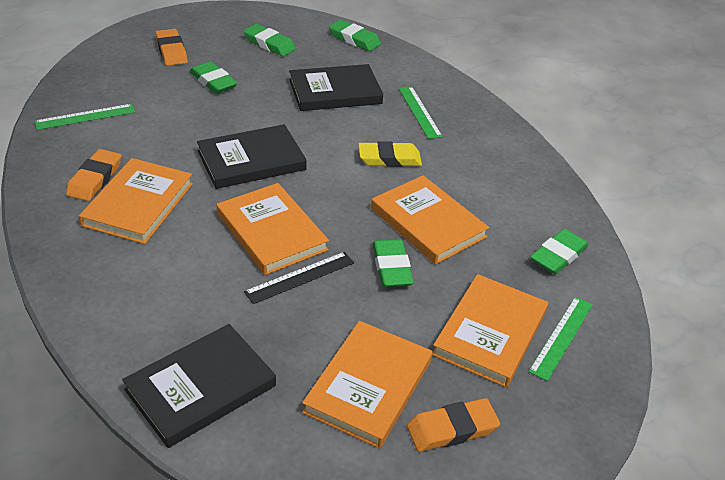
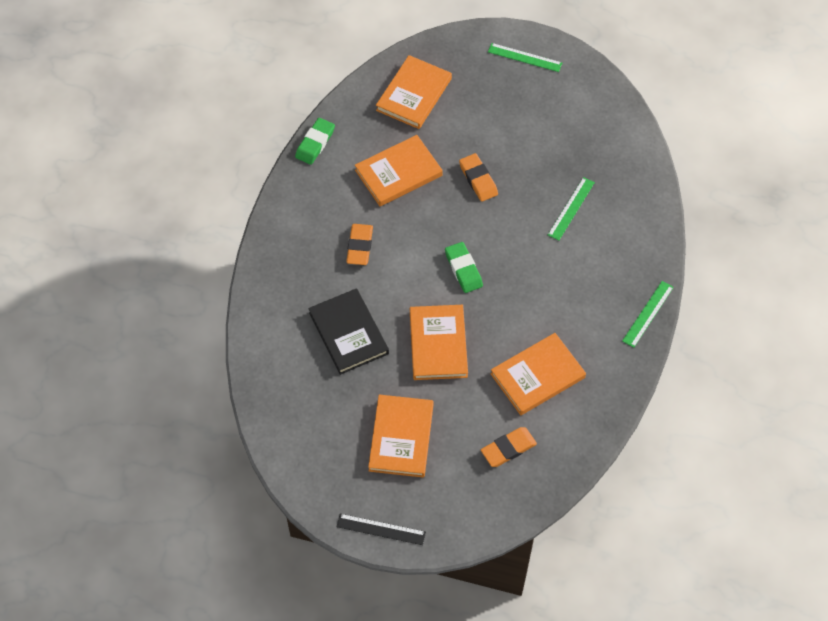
black book: [122,324,276,448] [197,124,307,189] [289,64,383,111] = 3 -> [308,288,389,375] = 1
green eraser: [189,61,237,94] [243,24,296,57] [329,20,381,51] [372,239,414,287] [530,229,589,274] = 5 -> [295,118,335,165] [445,242,483,293] = 2
yellow eraser: [358,141,422,167] = 1 -> none = 0

